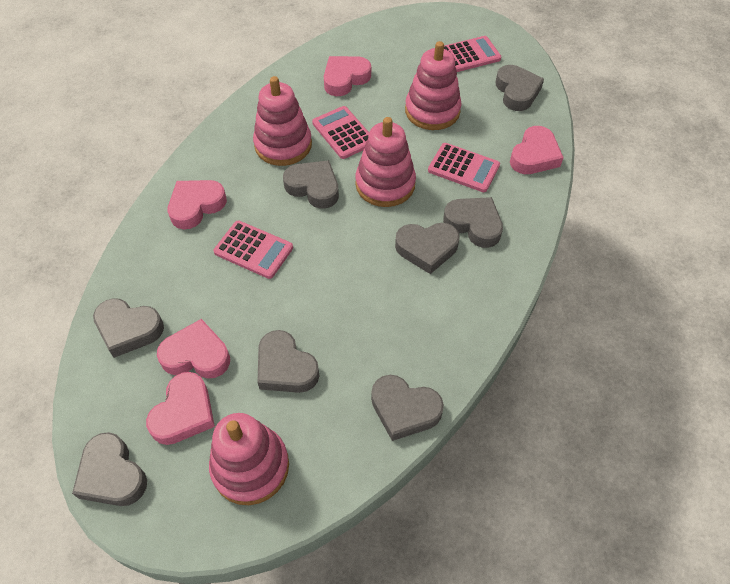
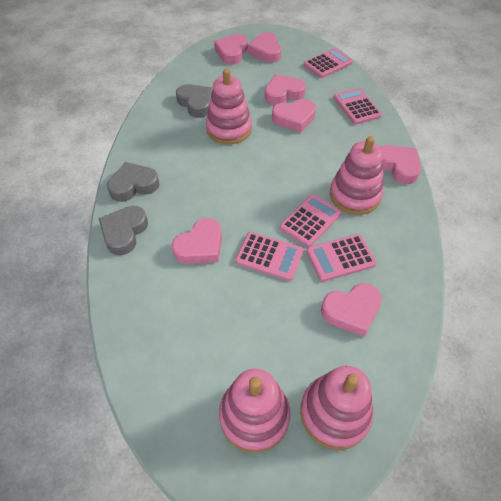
grey heart: [72,432,147,506] [93,298,164,358] [257,330,319,393] [283,160,339,209] [371,375,444,441] [395,223,460,274] [443,197,503,248] [495,65,544,111] = 8 -> [99,206,148,255] [107,162,160,202] [176,84,213,118] = 3
pink calculator: [214,221,293,279] [312,106,369,159] [428,143,500,192] [444,36,502,72] = 4 -> [235,232,304,281] [280,194,342,247] [304,48,353,78] [306,234,377,282] [334,88,382,124] = 5
pink heart: [146,372,215,445] [157,319,230,379] [168,180,227,229] [324,56,371,96] [510,126,564,174] = 5 -> [172,218,222,264] [214,34,248,64] [248,32,281,63] [265,74,306,105] [272,99,316,133] [321,283,382,337] [381,145,421,184] = 7

